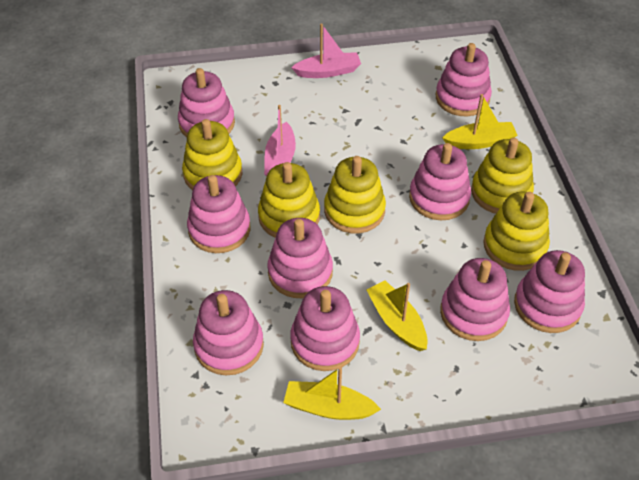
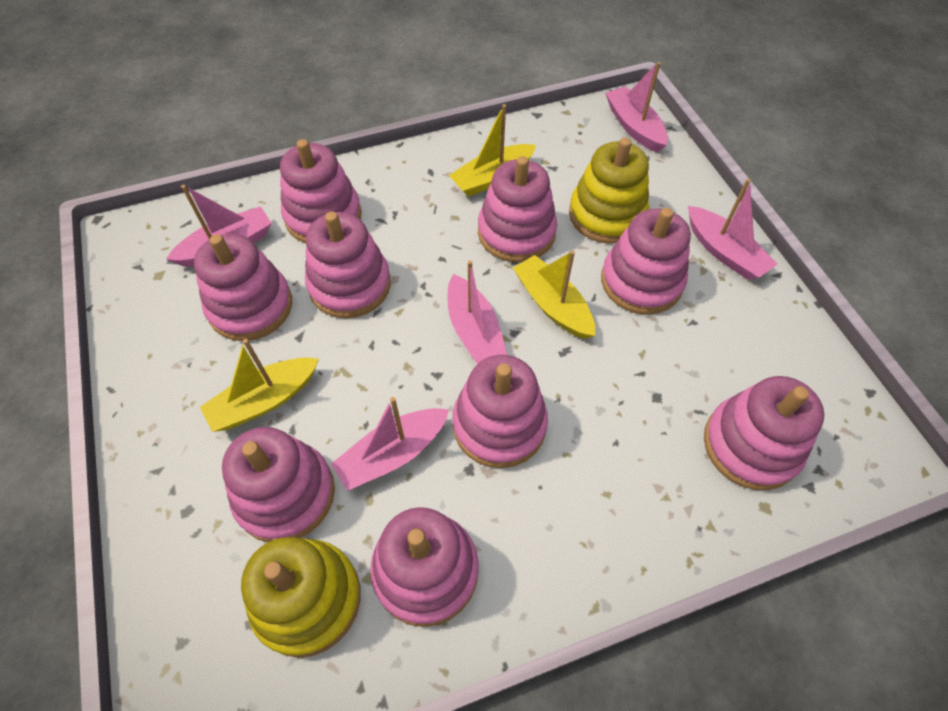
pink boat: [264,105,296,176] [291,23,361,78] = 2 -> [166,185,272,267] [331,397,449,491] [448,260,507,364] [605,62,668,152] [688,179,778,280] = 5
yellow stacking toy: [182,119,242,190] [258,162,320,238] [324,156,386,233] [471,138,534,214] [483,192,550,271] = 5 -> [241,537,361,658] [569,138,649,244] = 2

